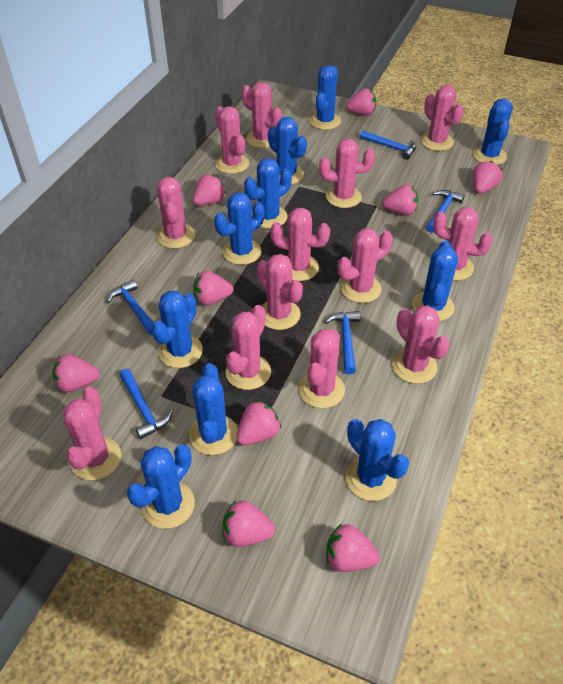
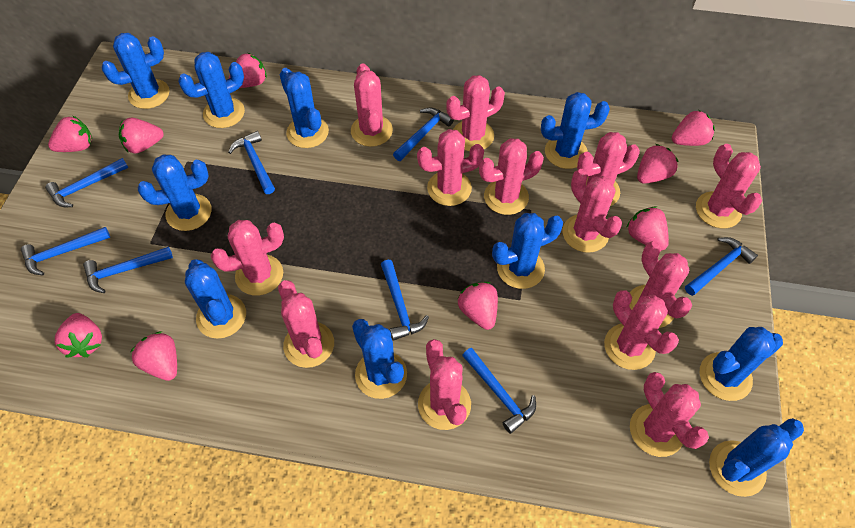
blue hammer: [107,280,154,335] [119,369,172,439] [325,311,360,374] [360,130,416,160] [426,190,465,233] = 5 -> [21,227,110,276] [45,158,128,207] [83,247,173,293] [228,131,275,194] [381,260,429,341] [393,108,454,161] [462,348,536,434] [685,237,758,296] = 8

